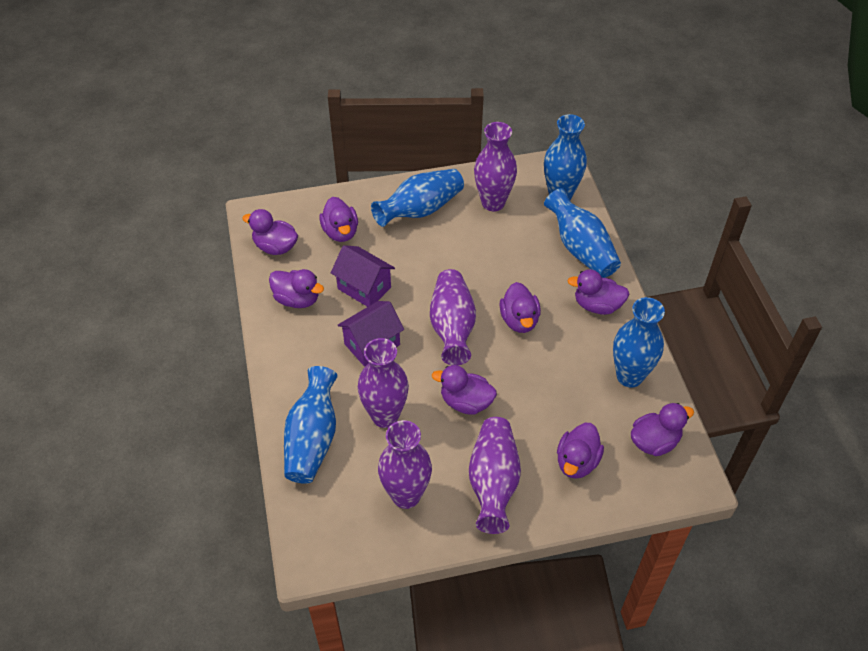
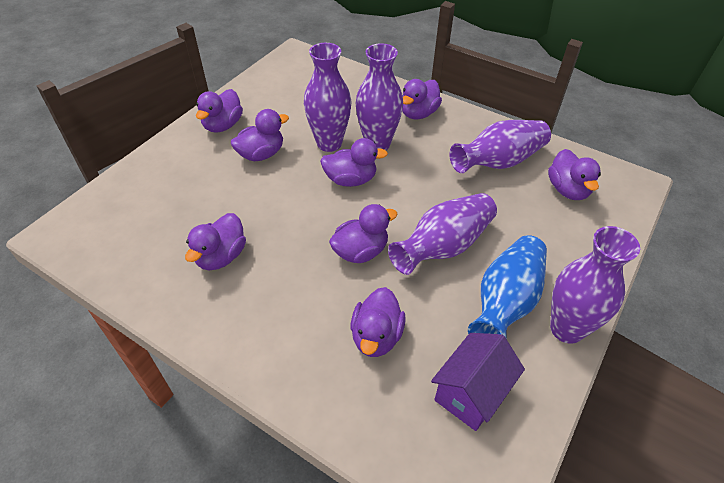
blue vase: [284,366,338,484] [371,169,464,227] [544,114,587,200] [544,188,621,278] [613,297,665,387] = 5 -> [468,235,547,338] = 1
purple house: [331,245,395,307] [337,301,404,367] = 2 -> [431,333,525,431] = 1

